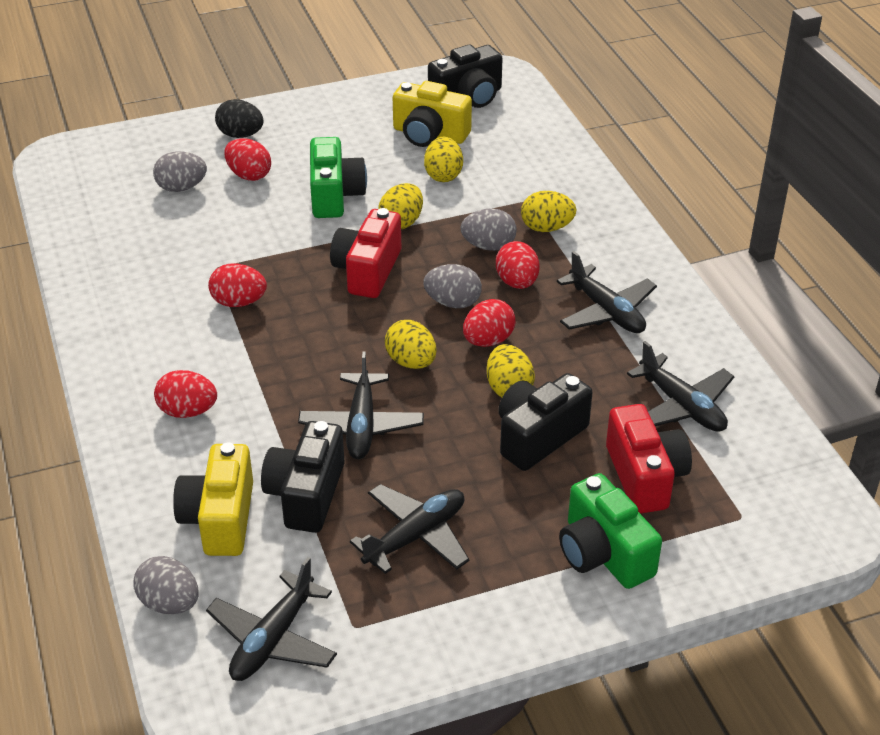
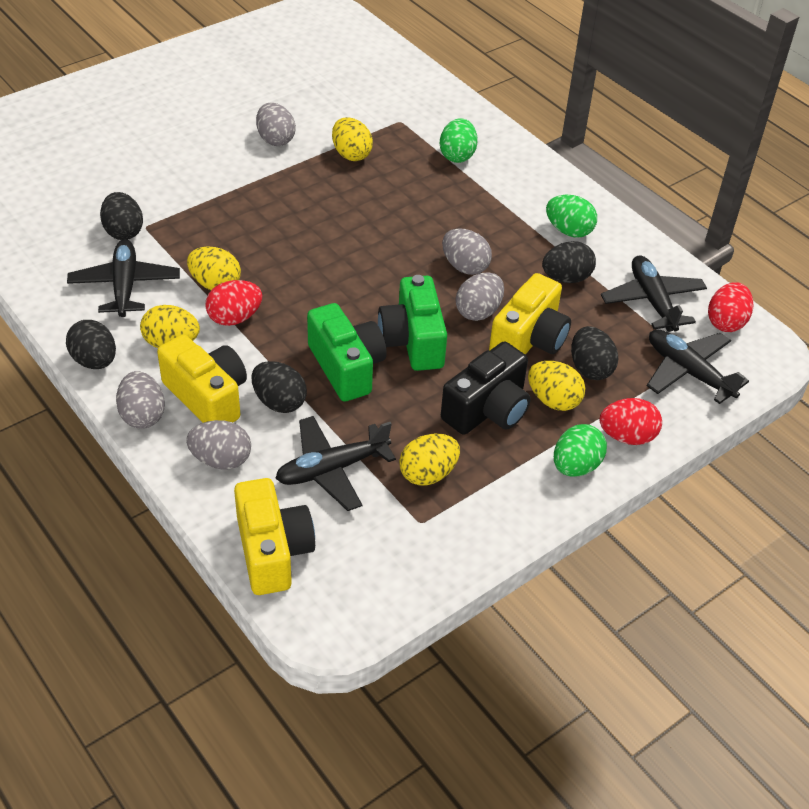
black camera: [261,421,345,533] [428,45,503,108] [498,373,593,471] = 3 -> [441,341,531,435] = 1
black egg: [215,99,264,138] = 1 -> [66,320,116,369] [100,192,143,240] [252,361,307,413] [542,241,596,283] [571,326,619,380] = 5
black plane: [206,557,337,681] [298,352,424,459] [350,484,470,574] [557,251,657,333] [627,341,735,432] = 5 -> [67,239,180,317] [275,416,396,511] [601,255,707,332] [647,329,749,404] = 4
green egg: none = 0 -> [440,118,478,163] [546,195,597,238] [554,424,607,477] = 3
grey egg: [133,556,199,614] [153,151,207,192] [423,264,482,308] [461,208,516,251] = 4 -> [116,371,165,429] [186,420,251,470] [256,102,296,146] [442,229,492,275] [456,272,504,321] = 5
red camera: [330,208,401,298] [606,404,692,514] = 2 -> none = 0
red egg: [154,370,217,418] [208,264,267,307] [224,138,271,181] [463,299,516,347] [496,241,539,289] = 5 -> [205,280,263,326] [600,398,662,445] [708,282,754,332] = 3
yellow camera: [173,443,253,556] [393,81,472,147] = 2 -> [157,335,247,423] [234,478,315,595] [489,273,571,355] = 3

